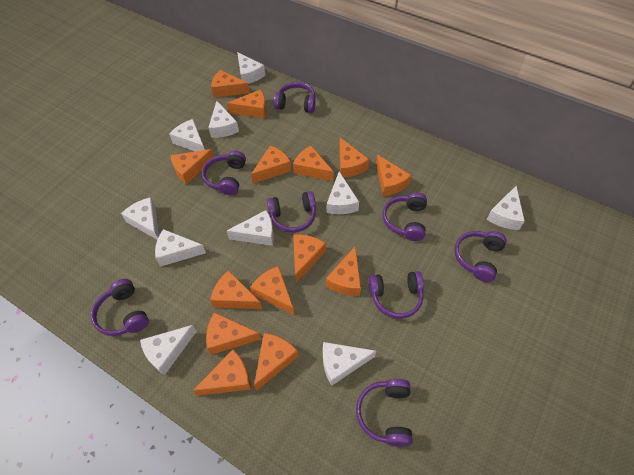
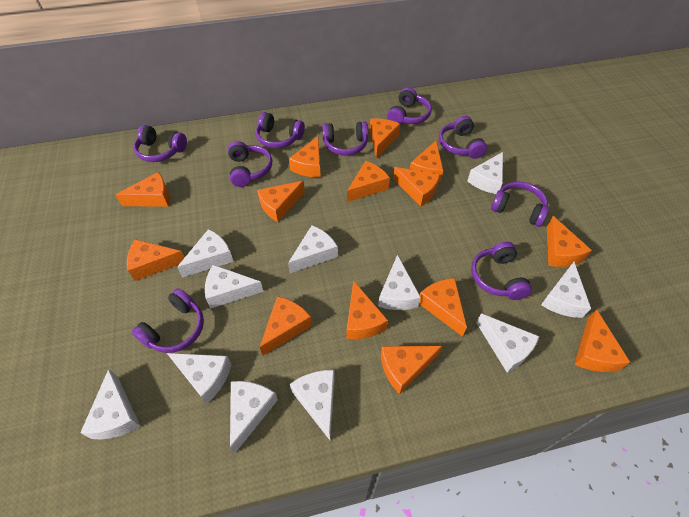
purple headphones: [91,279,149,336] [202,151,246,195] [267,191,316,233] [274,82,316,113] [356,379,413,447] [368,271,424,319] [382,192,427,241] [454,231,507,282] = 8 -> [131,288,204,353] [134,125,187,162] [228,141,272,187] [256,112,305,148] [322,121,368,156] [387,87,432,125] [439,116,487,159] [471,242,532,300] [491,181,549,227] = 9
white cheese: [121,197,159,240] [140,325,197,375] [155,229,206,266] [169,119,205,151] [208,101,239,138] [227,210,274,246] [237,52,265,84] [323,342,376,386] [327,172,359,214] [487,186,525,230] = 10 -> [80,369,141,439] [167,353,232,404] [177,229,234,278] [205,265,264,308] [230,381,278,453] [288,225,338,273] [290,370,335,440] [378,254,421,310] [467,152,503,194] [476,313,539,373] [541,262,591,318] = 11

